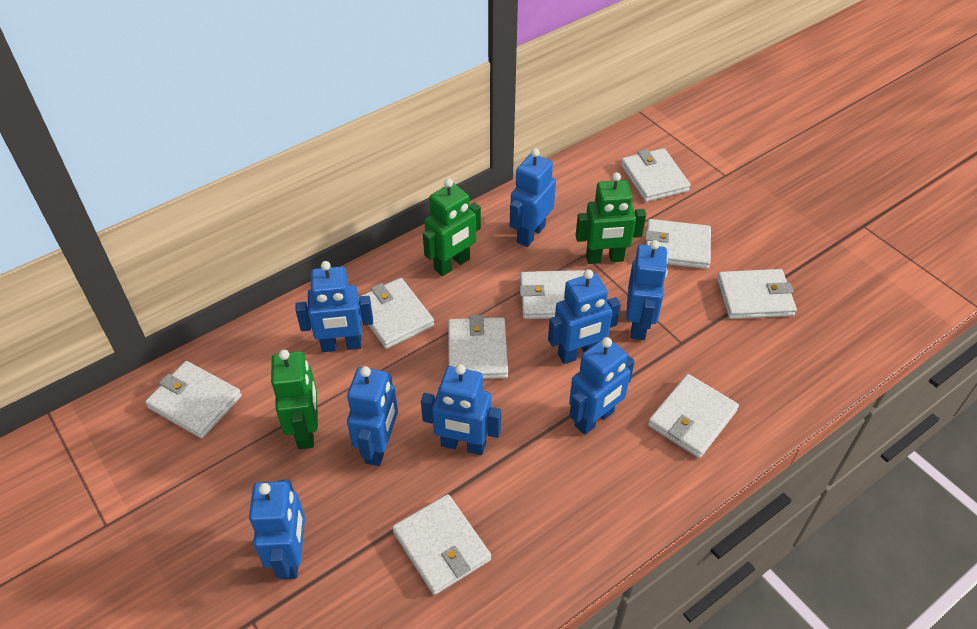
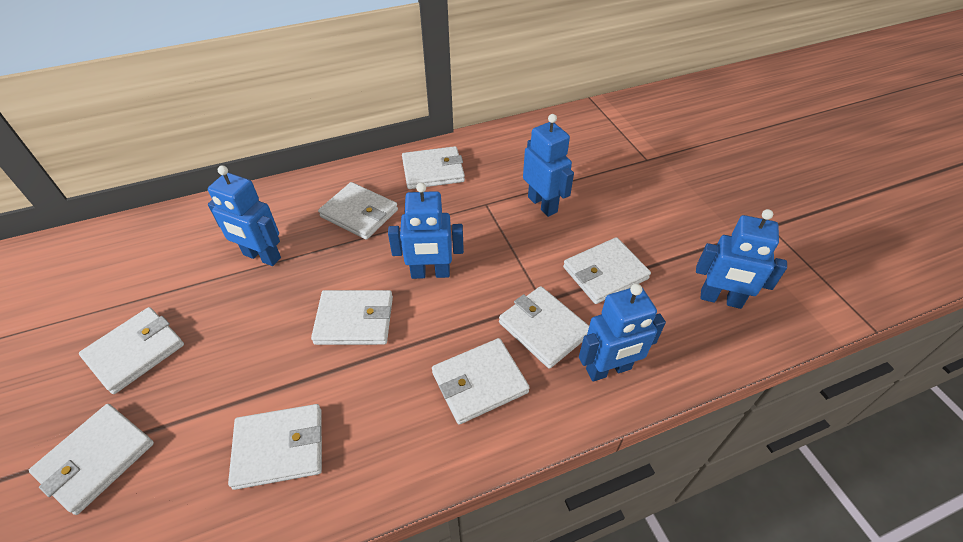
blue robot: [249,480,305,579] [295,261,373,352] [347,366,398,466] [421,364,501,455] [510,148,556,247] [548,269,621,364] [569,337,635,435] [626,240,668,340] = 8 -> [208,165,281,266] [388,183,464,279] [523,114,574,217] [579,284,666,381] [696,209,787,309] = 5
green robot: [271,350,318,449] [423,179,481,276] [576,172,646,264] = 3 -> none = 0

